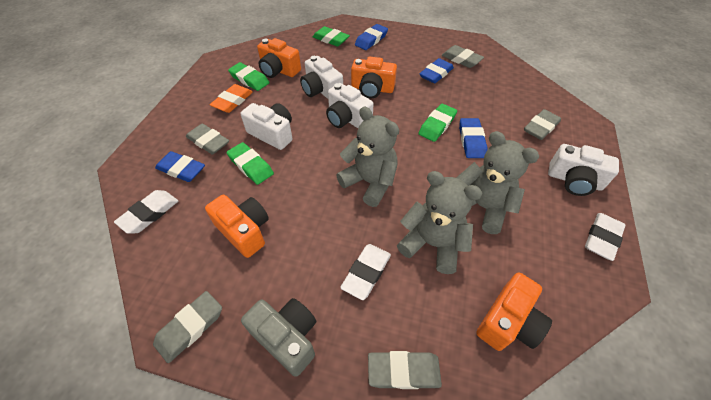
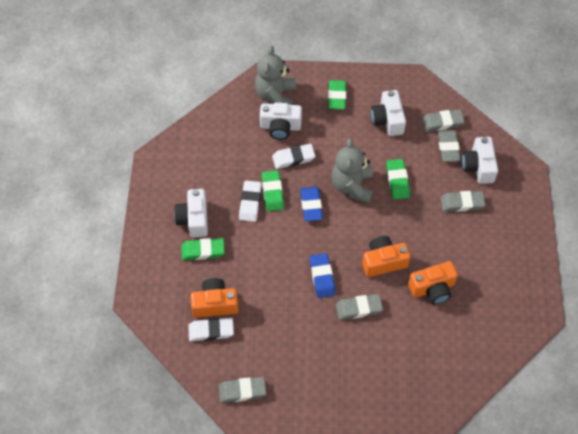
blue eraser: [155,151,205,182] [355,24,388,50] [419,58,454,83] [459,118,487,158] = 4 -> [300,187,323,221] [310,253,335,298] = 2
grey camera: [241,298,316,377] = 1 -> none = 0
grey teddy bear: [336,107,399,207] [397,171,482,274] [456,131,539,234] = 3 -> [255,46,296,105] [331,138,373,203] = 2
orange camera: [205,195,269,258] [257,38,301,78] [351,57,397,99] [476,272,552,351] = 4 -> [191,278,238,318] [362,236,410,277] [408,261,458,305] = 3
orange eraser: [210,84,253,113] = 1 -> none = 0

